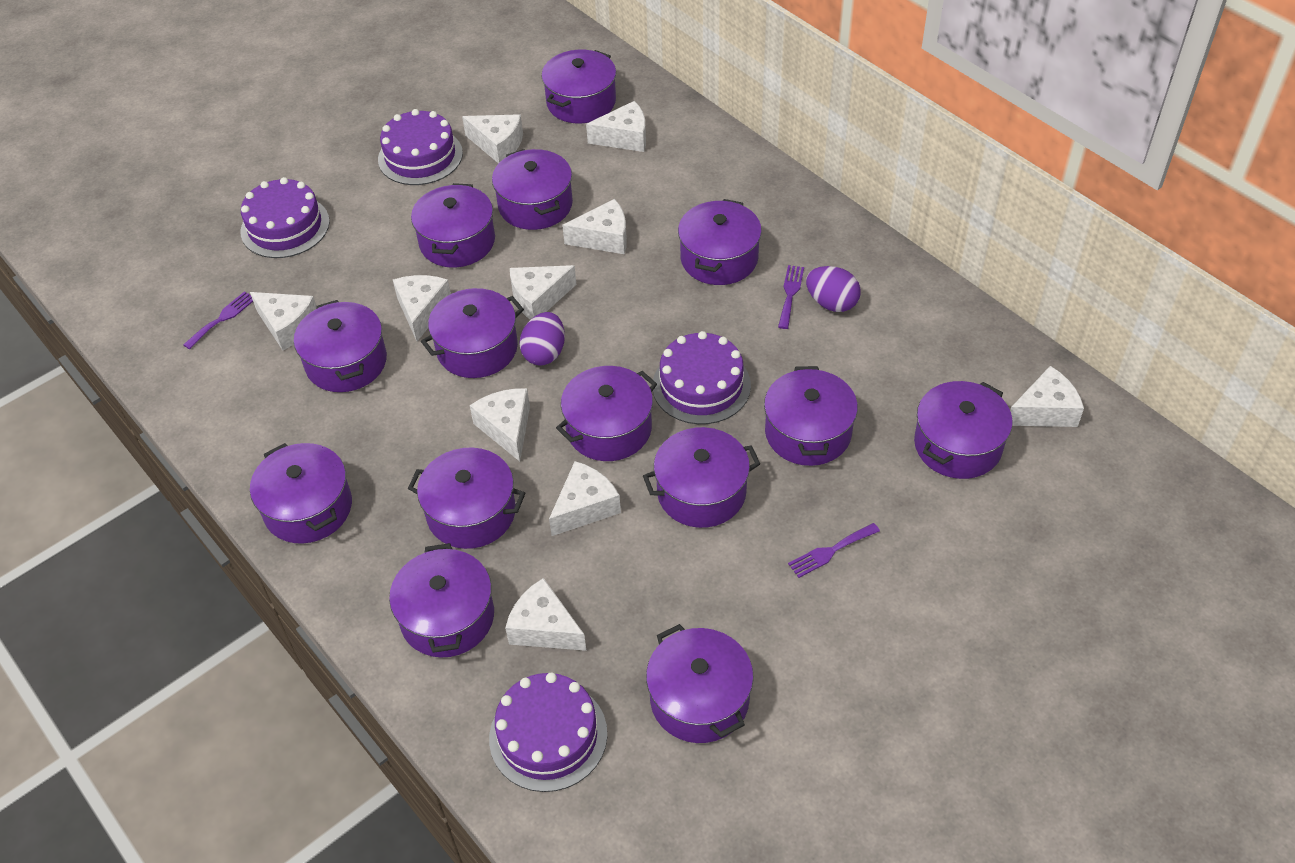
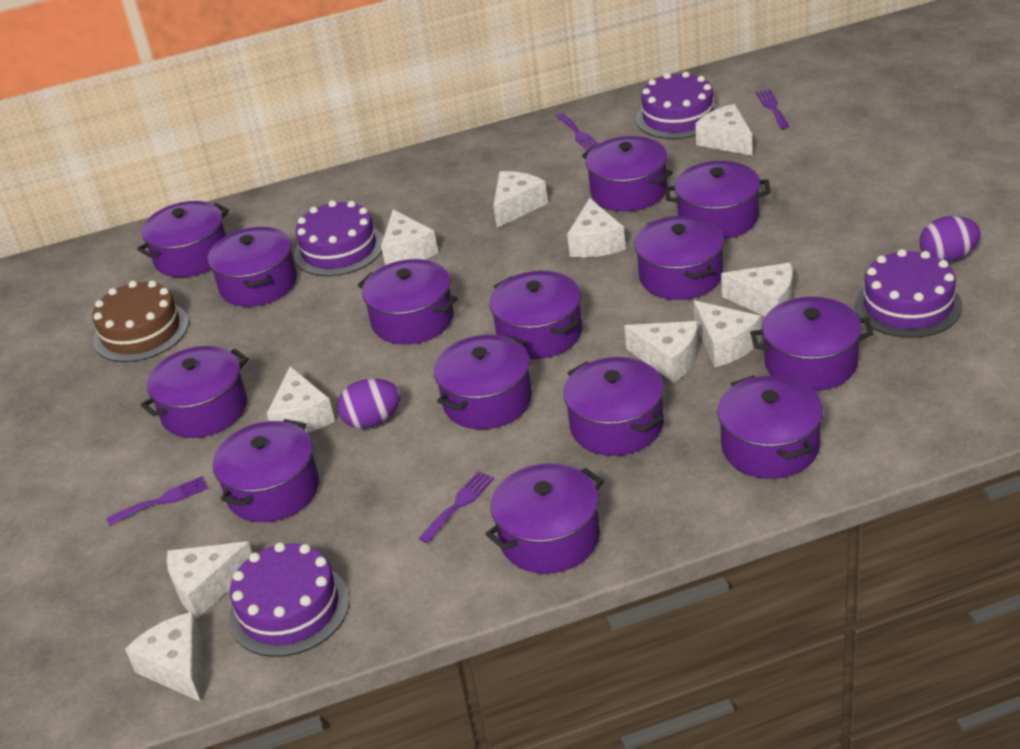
brown cake: none = 0 -> [92,280,189,362] = 1
purple fork: [183,291,253,349] [778,265,804,329] [788,523,880,578] = 3 -> [106,476,208,526] [419,471,494,543] [556,113,599,150] [756,89,789,129] = 4

